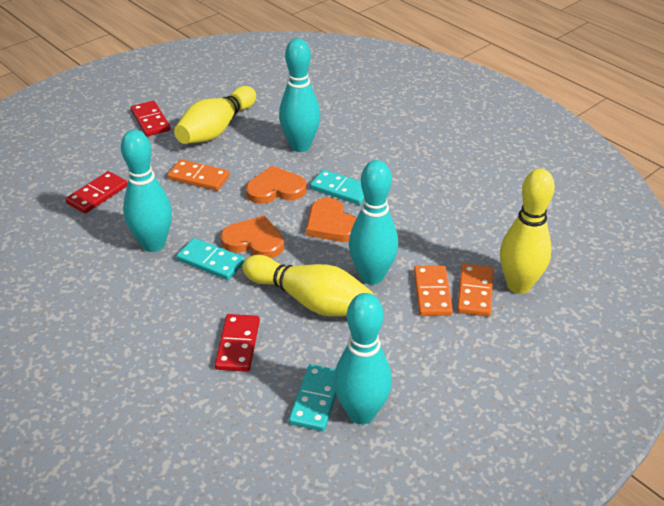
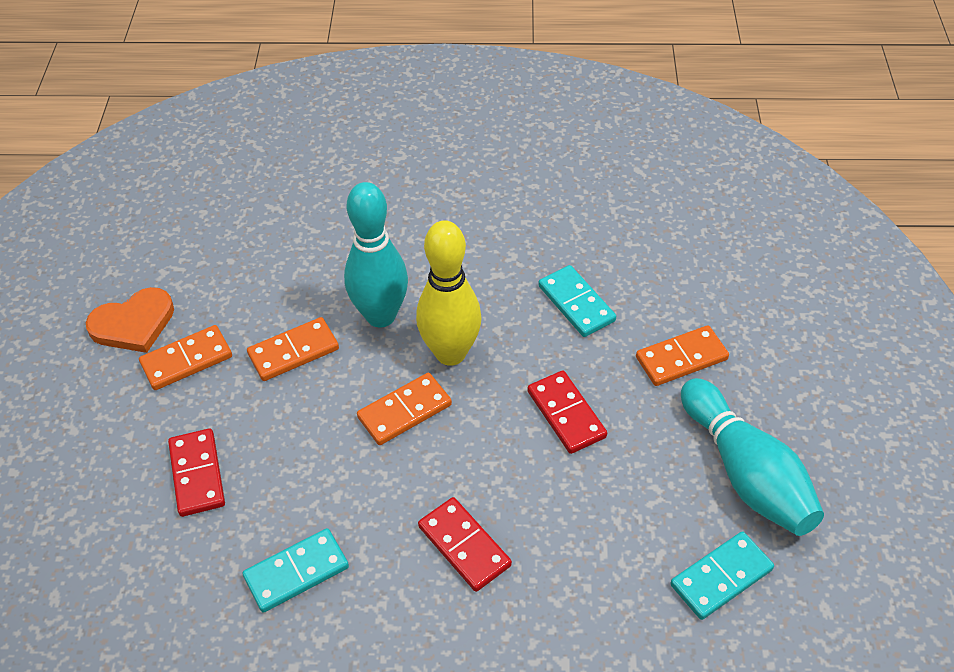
orange domino: [168,159,230,191] [414,265,453,316] [457,264,494,317] = 3 -> [139,325,232,390] [247,317,339,381] [357,373,452,445] [636,325,729,386] = 4
orange heart: [220,215,284,258] [246,166,306,204] [306,198,357,242] = 3 -> [86,287,174,353] = 1
turquoise bowling pin: [121,130,172,252] [279,38,320,152] [334,293,392,425] [349,160,398,285] = 4 -> [344,182,408,327] [681,378,824,536] = 2
yellow bowling pin: [174,86,256,144] [242,255,374,317] [500,169,555,294] = 3 -> [416,220,482,366] = 1

